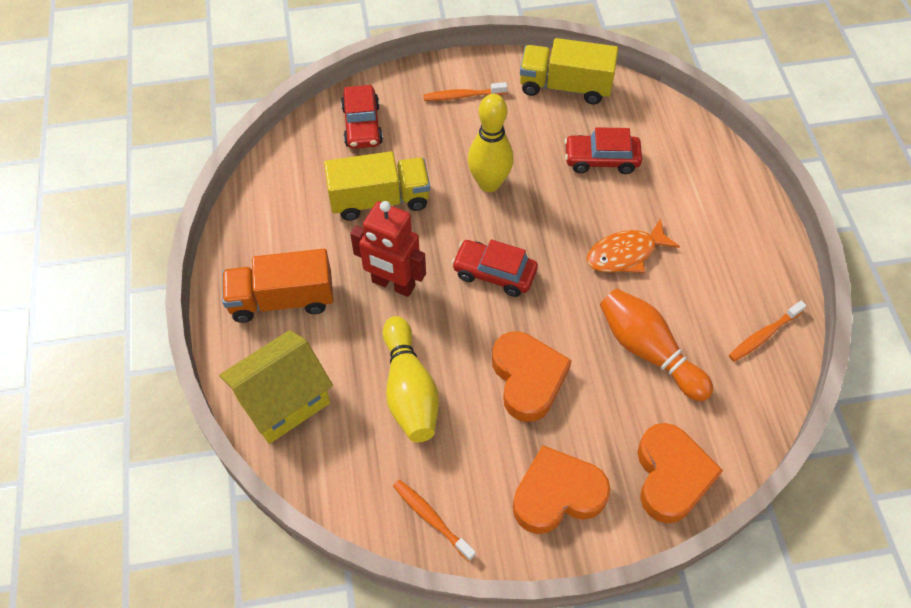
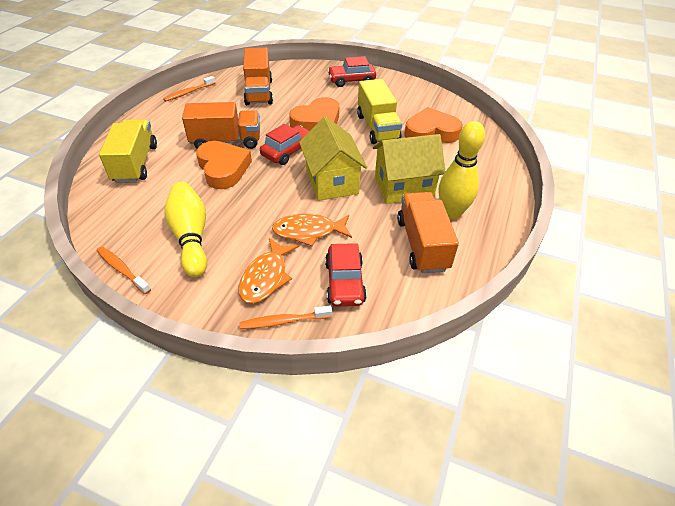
orange bowling pin: [600,288,713,401] = 1 -> none = 0
orange fish: [586,218,680,273] = 1 -> [238,238,299,303] [272,214,352,246] = 2
orange truck: [222,249,334,323] = 1 -> [182,102,260,149] [243,48,273,105] [397,192,459,273] = 3
red robot: [350,201,426,297] = 1 -> none = 0
yellow house: [219,330,333,444] = 1 -> [299,117,367,201] [373,134,446,204] = 2

